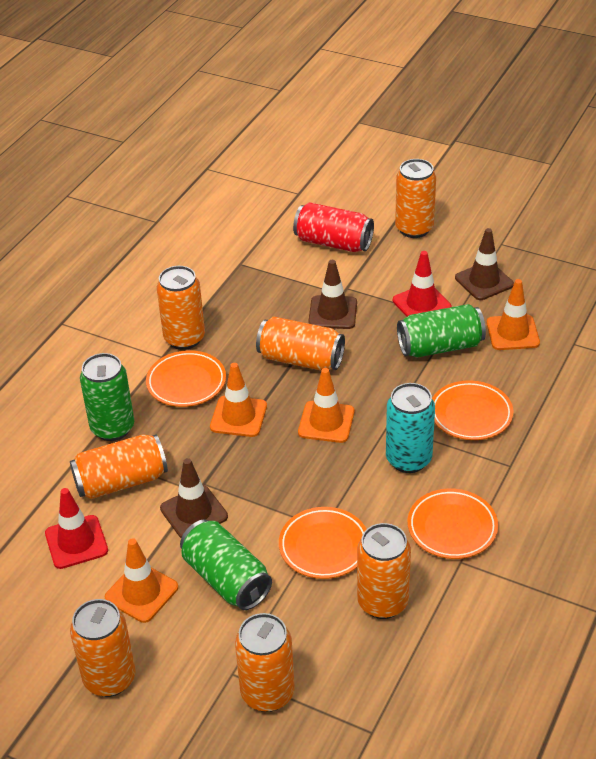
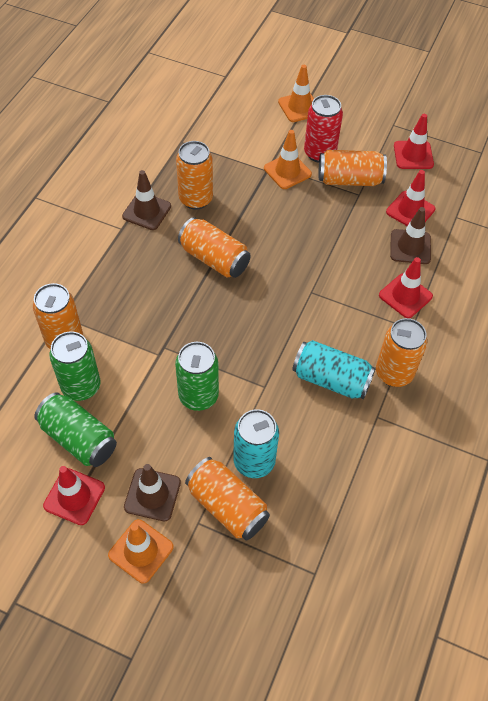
orange can: [70,434,168,499] [70,599,136,697] [157,266,205,350] [235,613,295,712] [256,317,345,371] [357,523,411,619] [395,159,436,238] = 7 -> [33,283,83,349] [176,141,213,210] [178,217,251,278] [185,457,270,541] [318,150,387,186] [376,318,427,387] = 6
orange plate: [146,350,226,407] [279,507,366,579] [407,489,498,559] [432,380,513,440] = 4 -> none = 0
orange traffic cone: [105,538,178,623] [210,363,267,437] [298,368,355,443] [487,279,540,350] = 4 -> [108,519,174,583] [264,130,312,189] [278,65,314,122] = 3
red traffic cone: [45,488,108,569] [393,251,452,317] = 2 -> [43,466,105,525] [379,257,433,318] [386,170,435,226] [394,114,434,169] = 4
turquoise can: [386,383,435,473] = 1 -> [233,409,279,478] [292,340,376,400] = 2

